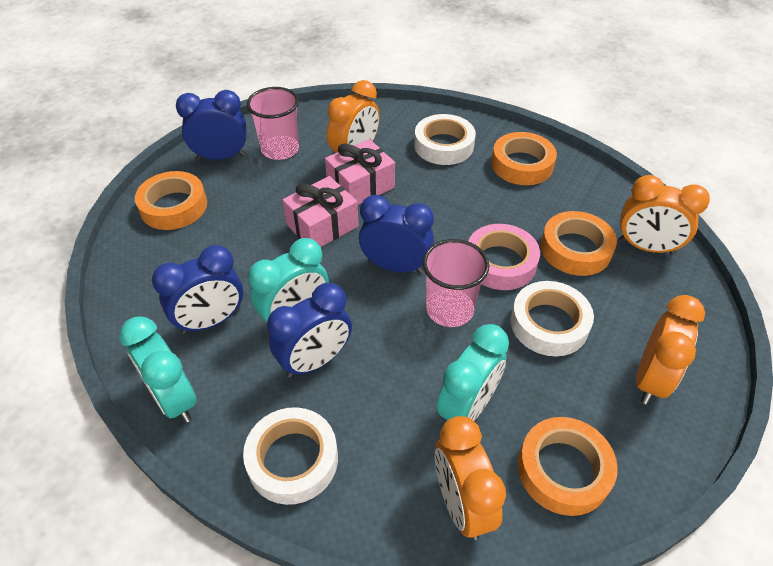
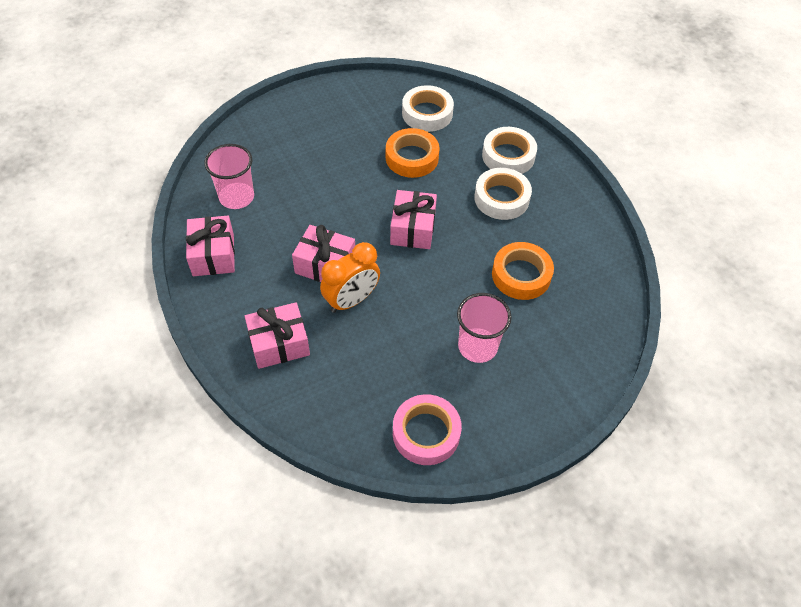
blue clock: [152,245,243,334] [176,90,246,160] [267,283,352,378] [359,195,434,273] = 4 -> none = 0
orange clock: [327,80,380,153] [435,416,506,540] [618,175,710,255] [636,295,705,404] = 4 -> [320,242,380,313] = 1
orange tape: [135,171,207,230] [491,132,557,185] [518,417,618,516] [541,211,617,276] = 4 -> [386,128,440,178] [492,242,554,300] = 2
pink gift: [282,176,359,247] [325,139,395,205] = 2 -> [186,216,235,276] [245,302,310,369] [292,225,355,282] [390,190,437,249] = 4
turquoise clock: [119,317,197,423] [248,238,329,323] [436,324,509,421] = 3 -> none = 0

